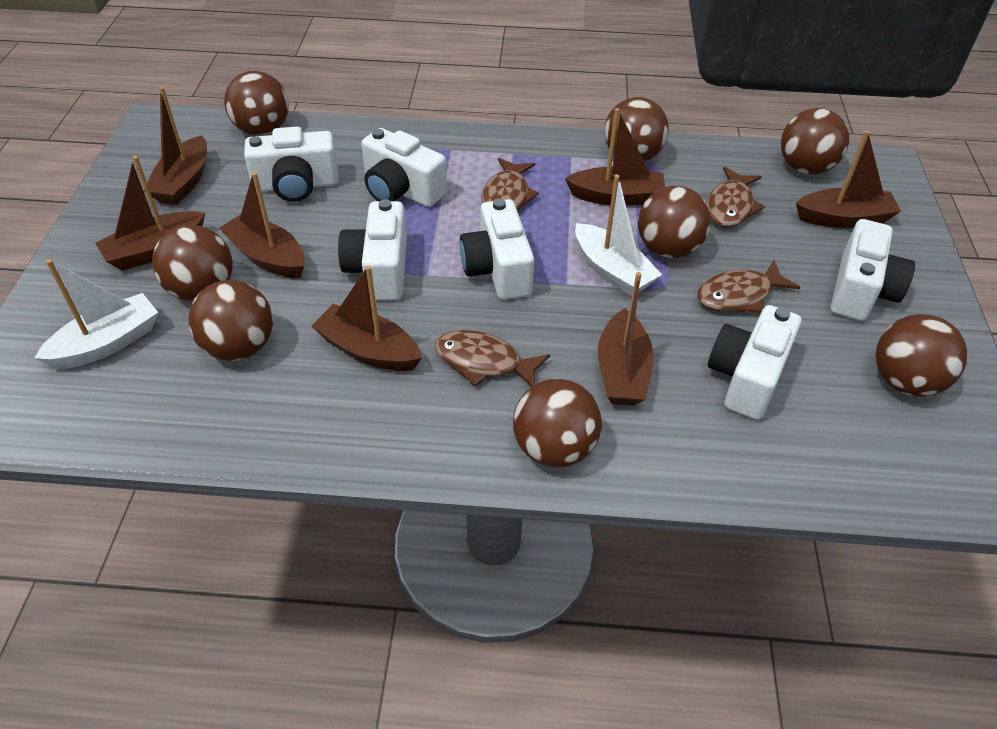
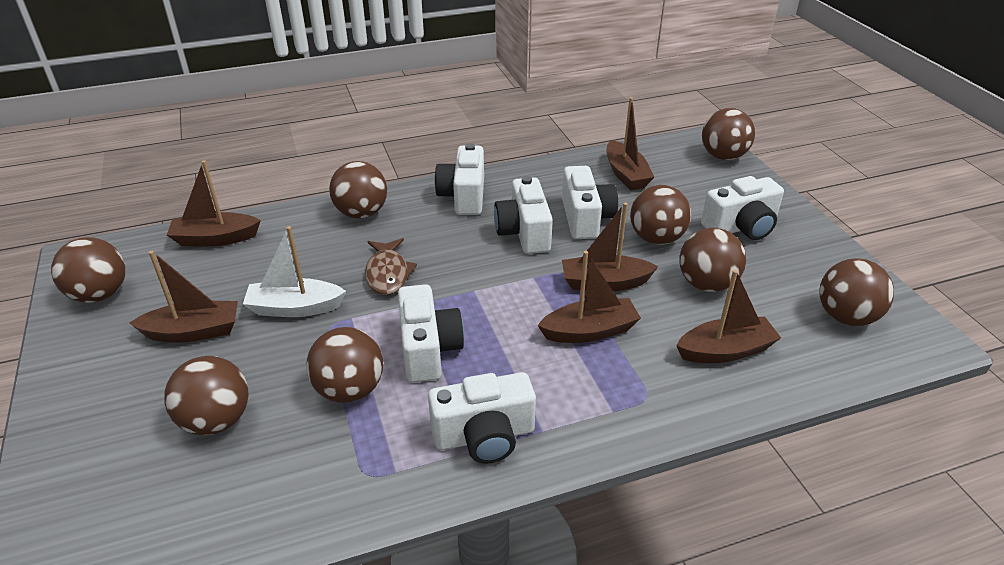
brown boat: [95,156,205,271] [144,87,207,205] [219,172,305,278] [312,265,422,371] [565,108,665,205] [598,272,654,405] [796,131,901,228] = 7 -> [130,251,238,343] [167,160,261,246] [537,251,641,343] [562,203,658,291] [607,97,654,190] [676,270,781,363] = 6
brown fish: [435,330,550,387] [481,158,539,211] [697,260,801,313] [706,167,765,227] = 4 -> [365,238,417,295] = 1
white boat: [35,259,158,369] [575,175,662,296] = 2 -> [243,226,346,317] = 1

